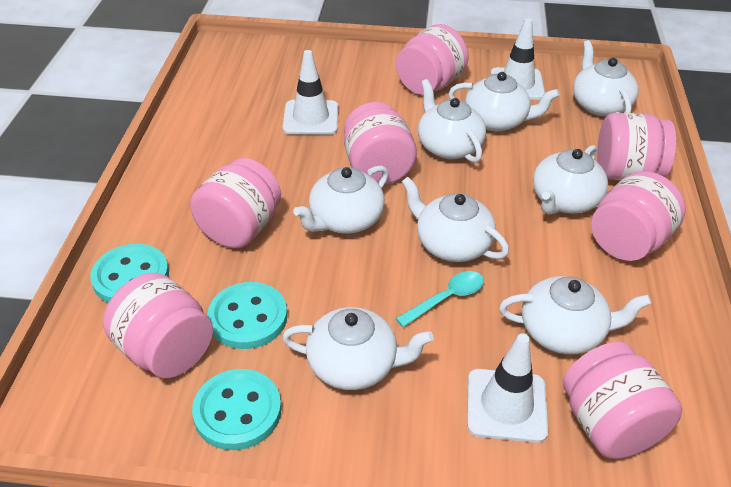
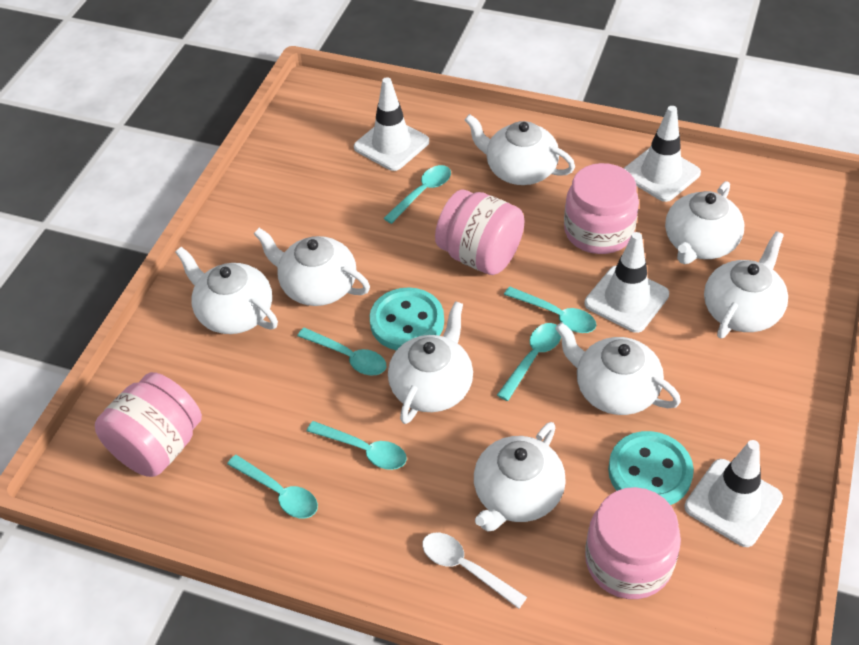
pink jar: [103,273,213,378] [190,158,281,248] [344,102,417,185] [396,24,469,95] [563,342,682,459] [591,171,686,261] [597,113,676,180] = 7 -> [95,372,202,477] [435,189,524,275] [564,163,639,254] [585,487,681,599] = 4
turquoise button: [90,244,169,303] [192,369,281,450] [207,282,287,349] = 3 -> [370,287,444,350] [608,431,694,505] = 2
turquoise spoon: [395,271,484,327] = 1 -> [227,455,318,518] [297,328,386,376] [307,421,407,470] [384,165,451,224] [497,323,561,401] [504,287,596,333] = 6
white spoon: none = 0 -> [422,533,527,609] = 1
white traffic cone: [283,50,338,135] [467,333,548,443] [491,18,545,100] = 3 -> [354,77,429,171] [584,232,669,333] [624,106,701,202] [684,440,783,547] = 4

